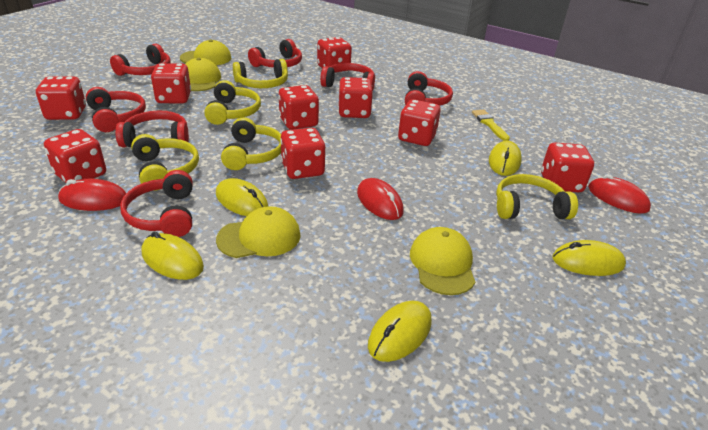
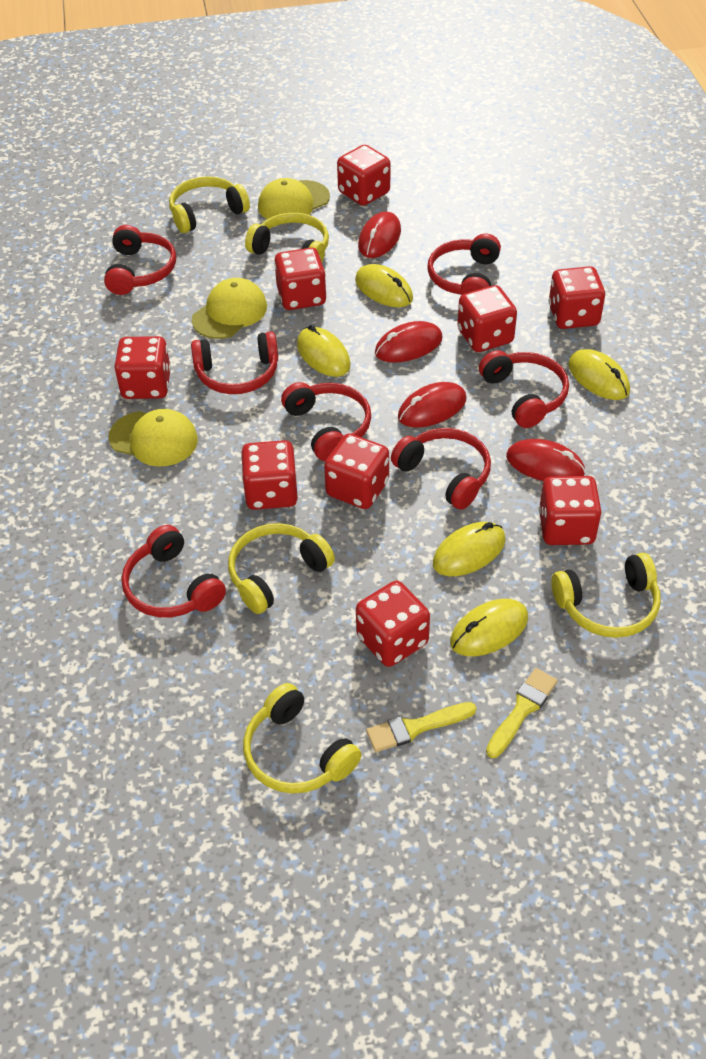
red mouse: [58,179,126,211] [357,178,404,220] [588,174,651,214] = 3 -> [358,211,401,258] [375,321,443,363] [398,382,466,428] [506,439,585,481] = 4
yellow brush: [472,109,510,141] = 1 -> [366,702,476,752] [486,668,558,758] = 2
yellow cap: [180,40,231,65] [185,58,221,91] [216,206,300,258] [410,227,475,295] = 4 -> [109,409,198,467] [192,278,267,339] [258,178,330,219] = 3

